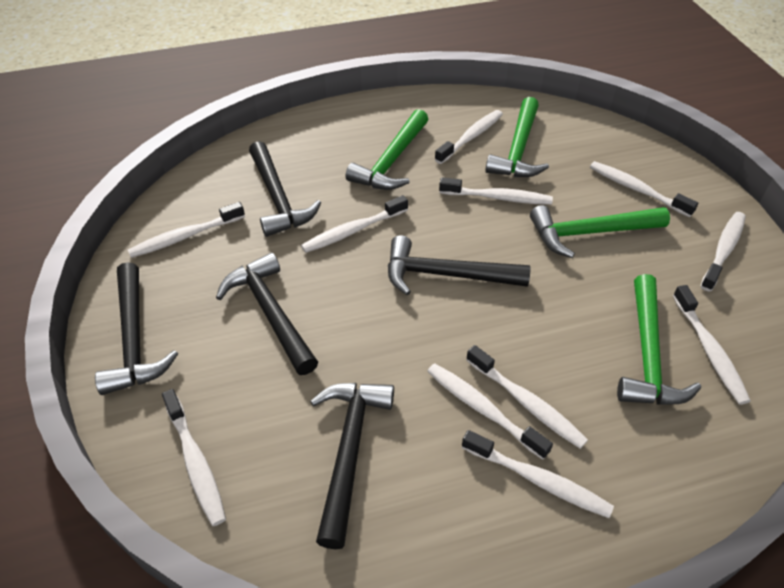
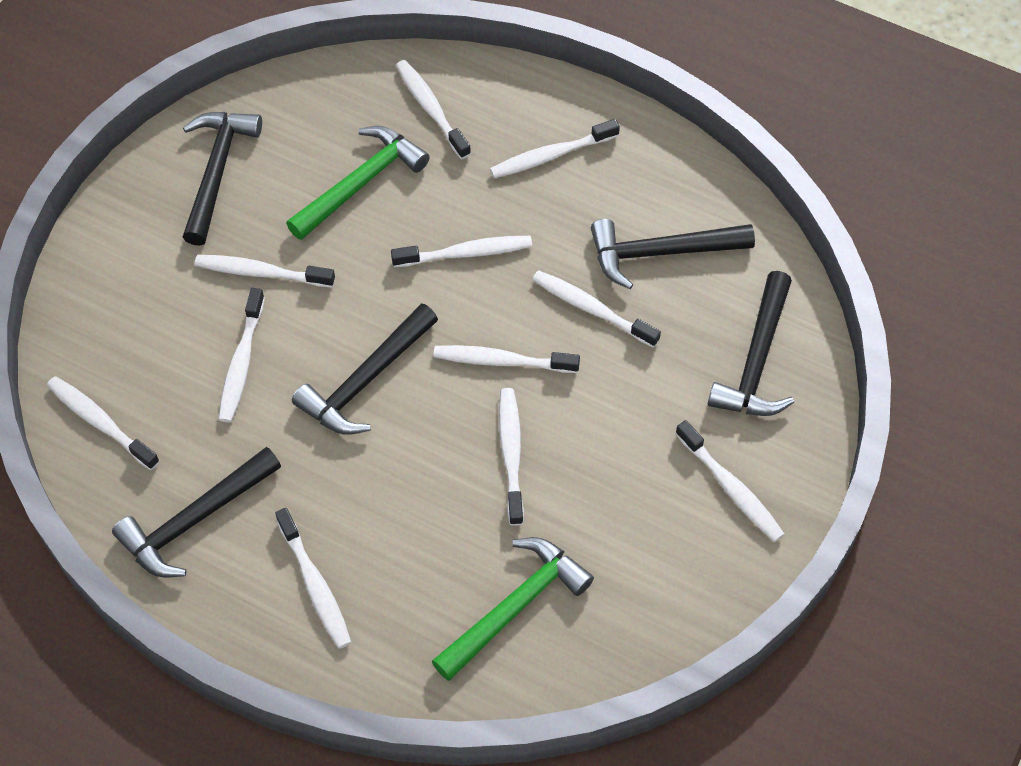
green hammer: [346,109,428,190] [485,97,549,177] [530,205,670,258] [617,274,701,405] = 4 -> [286,126,430,240] [432,537,594,681] = 2

